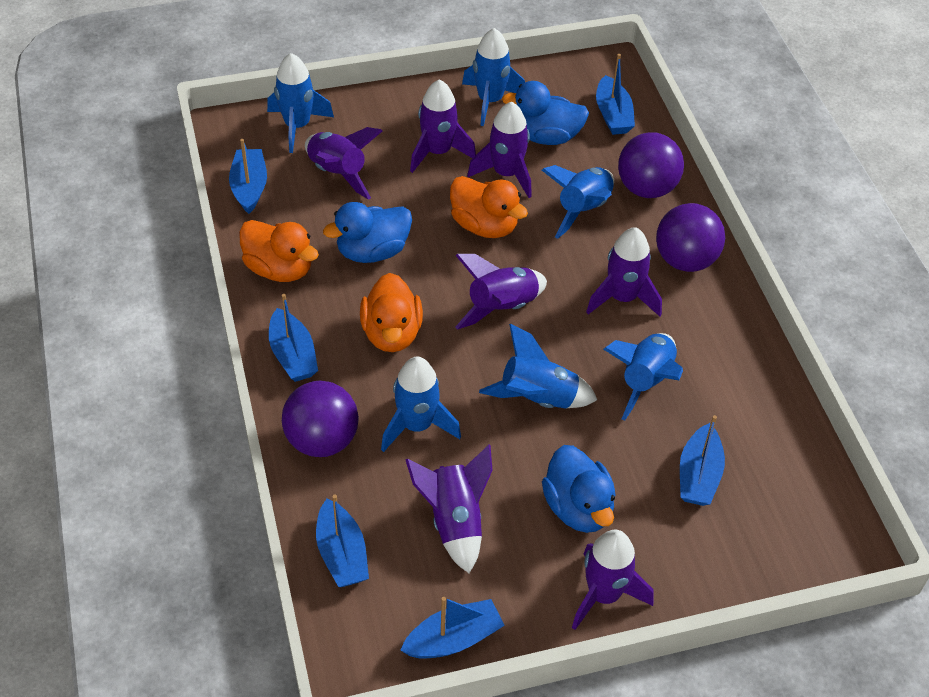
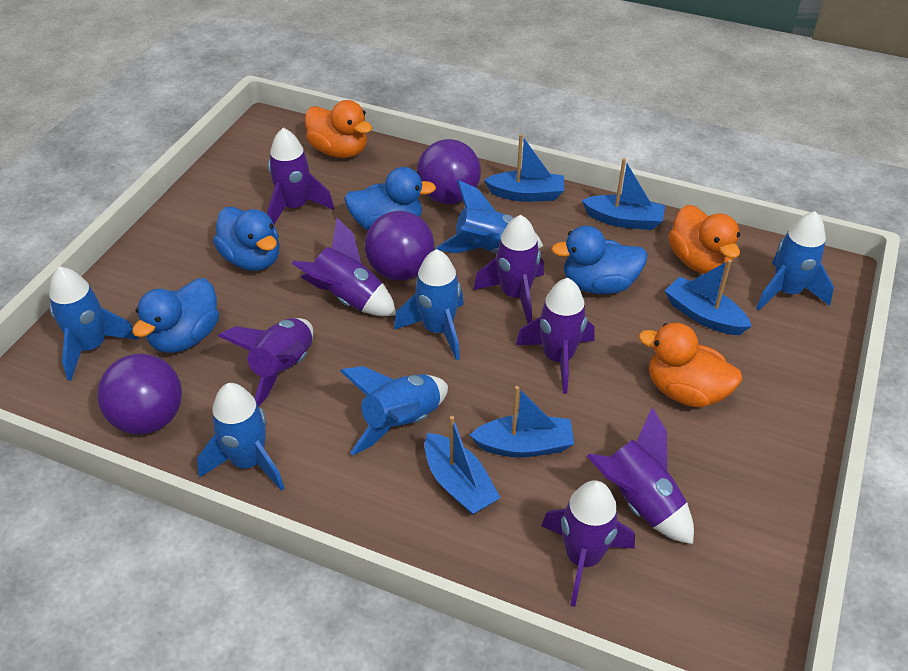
blue boat: [229,139,267,214] [269,294,318,382] [316,495,369,587] [400,597,505,659] [596,54,635,135] [680,415,725,506] = 6 -> [425,416,501,515] [470,386,574,457] [484,134,564,202] [582,158,665,230] [665,259,752,335] = 5
blue duck: [323,202,412,263] [502,81,589,145] [542,445,615,533] = 3 -> [132,278,219,353] [213,207,280,271] [344,167,436,231] [551,226,647,294] = 4

